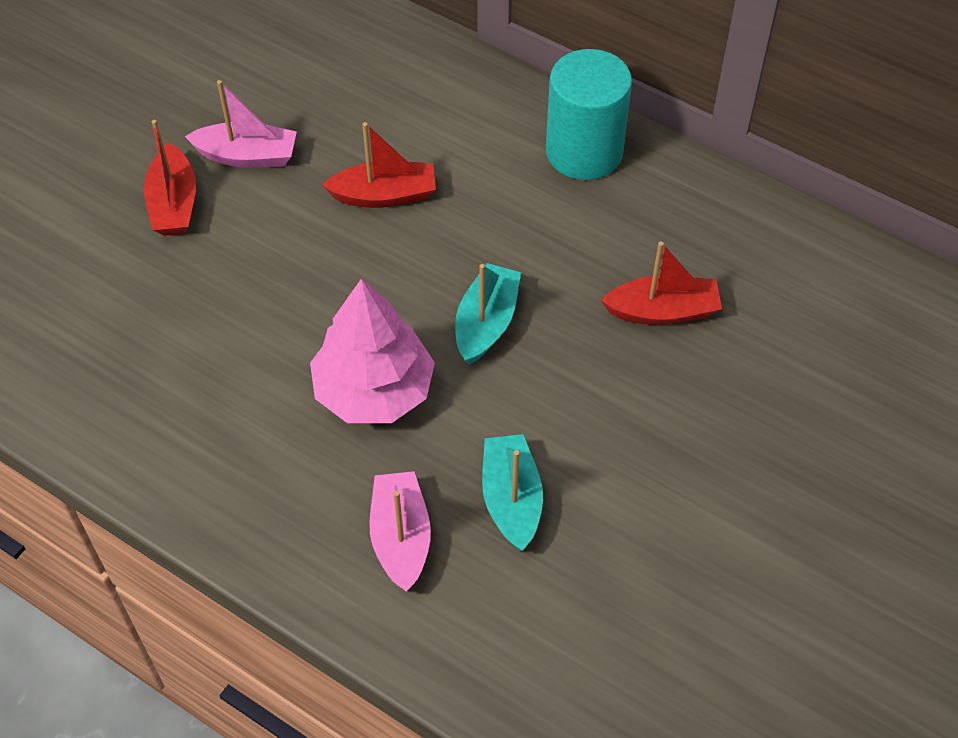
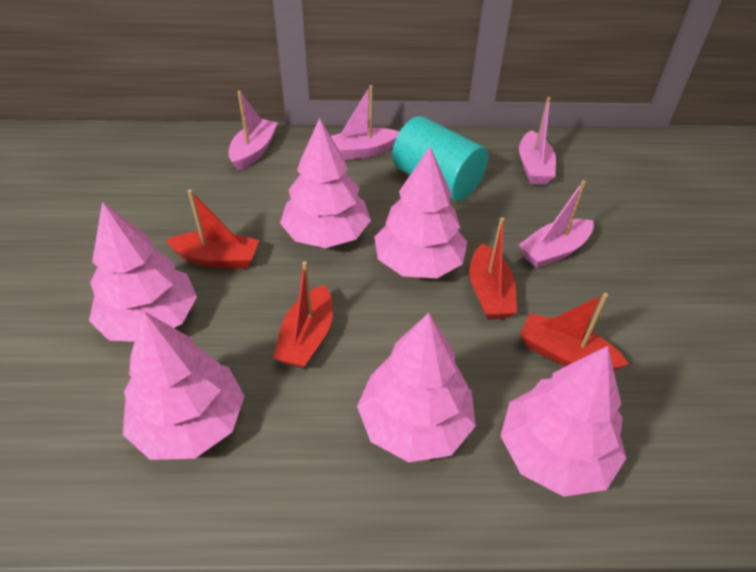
pink boat: [185,80,297,168] [370,471,431,592] = 2 -> [228,91,278,171] [331,85,400,160] [519,97,556,185] [519,180,594,268] = 4
pink tree: [310,279,435,423] = 1 -> [89,202,197,342] [123,311,244,460] [280,118,371,248] [357,313,476,462] [374,147,467,278] [501,346,626,497] = 6
red boat: [144,120,196,236] [322,122,436,208] [601,241,722,325] = 3 -> [166,189,259,269] [273,261,333,369] [469,217,517,320] [520,293,628,371] = 4
turquoise boat: [455,263,521,365] [482,434,543,551] = 2 -> none = 0

